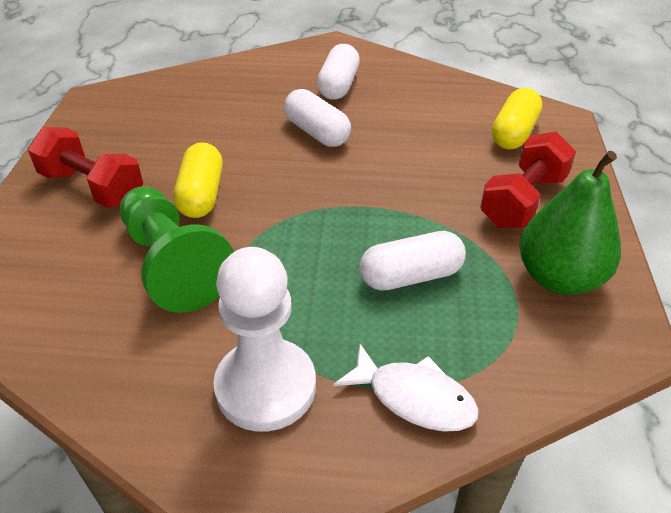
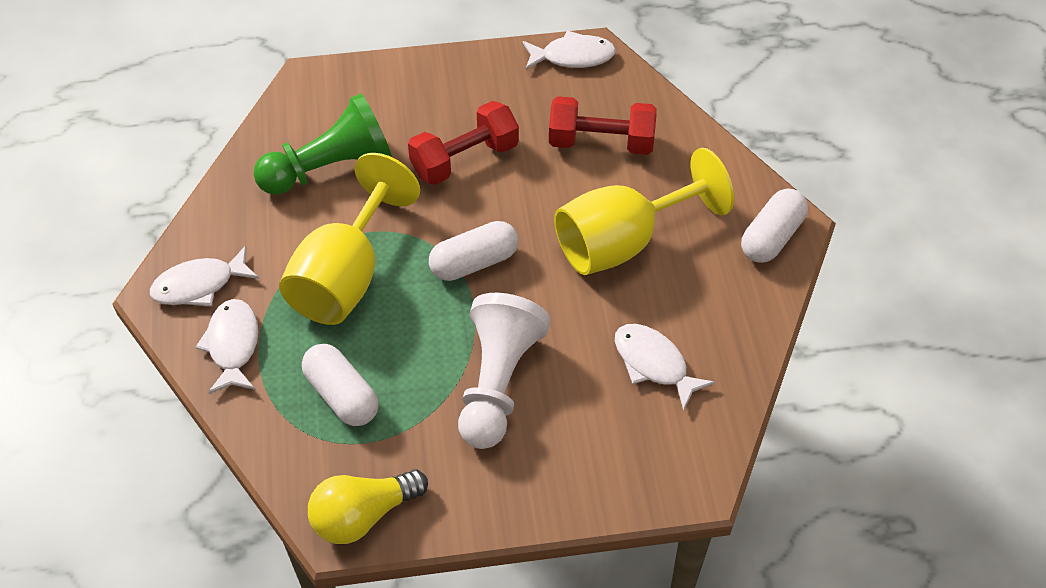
green pear: [519,151,621,295] = 1 -> none = 0
white fish: [334,344,479,432] = 1 -> [150,246,259,306] [195,299,258,394] [523,30,616,70] [615,324,715,411] = 4
yellow capsule: [173,142,223,218] [492,88,542,149] = 2 -> none = 0
yellow goblet: none = 0 -> [279,153,420,325] [554,148,734,275] = 2
yellow light bulb: none = 0 -> [308,469,428,544] = 1

